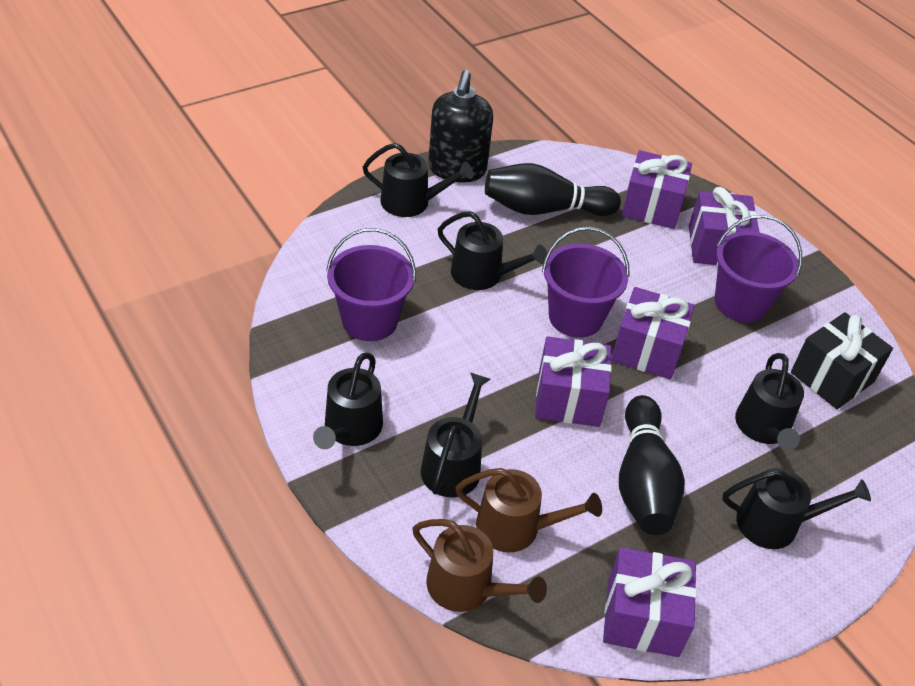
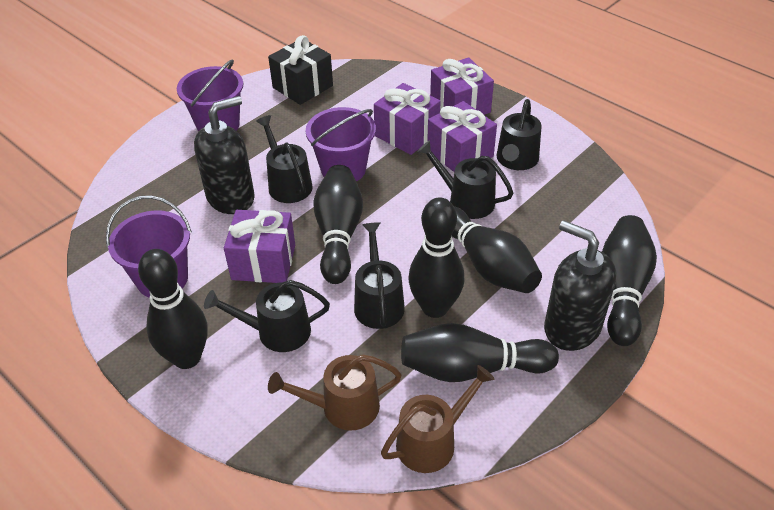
black bowling pin: [485,163,621,216] [619,395,685,535] = 2 -> [138,249,208,369] [313,165,363,284] [401,323,559,382] [409,198,465,318] [452,206,542,293] [602,215,657,346] = 6
black soap dispenser: [428,70,493,183] = 1 -> [194,96,255,214] [544,220,616,351] = 2
black watering can: [313,353,383,449] [363,143,473,217] [421,373,491,497] [438,211,547,290] [722,468,871,549] [735,353,804,450] = 6 -> [204,280,330,352] [256,115,313,203] [354,222,405,329] [417,140,513,219] [496,99,542,170] = 5
purple gift: [535,336,612,427] [603,547,697,657] [611,287,695,380] [621,150,692,229] [689,187,760,266] = 5 -> [224,210,295,283] [374,83,441,155] [427,101,497,172] [430,57,494,115] = 4

